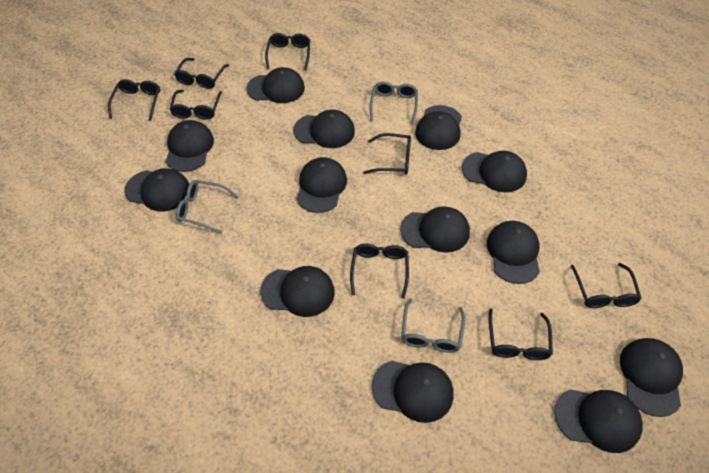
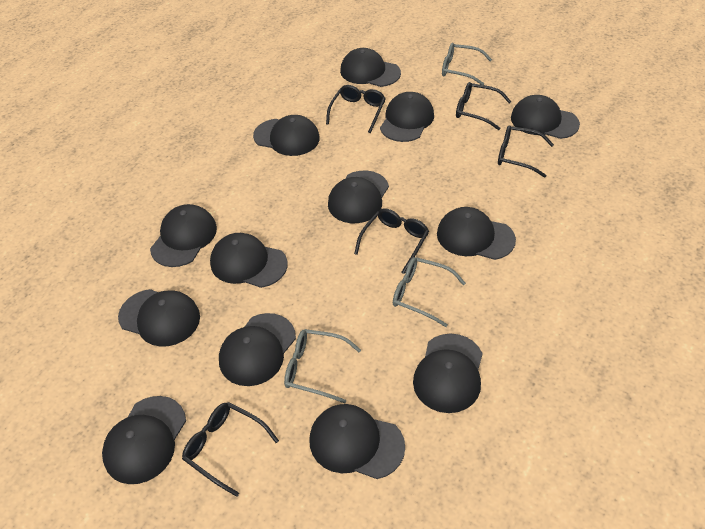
black glasses: [108,79,160,121] [169,90,222,120] [174,58,229,89] [265,33,310,70] [350,244,409,299] [363,133,411,175] [488,308,553,360] [571,263,642,308] = 8 -> [182,402,279,497] [326,85,386,133] [354,208,429,274] [456,82,511,130] [498,125,554,178] = 5

